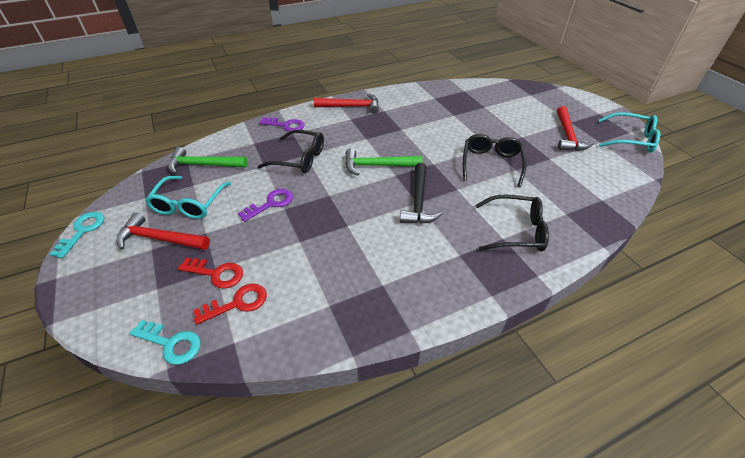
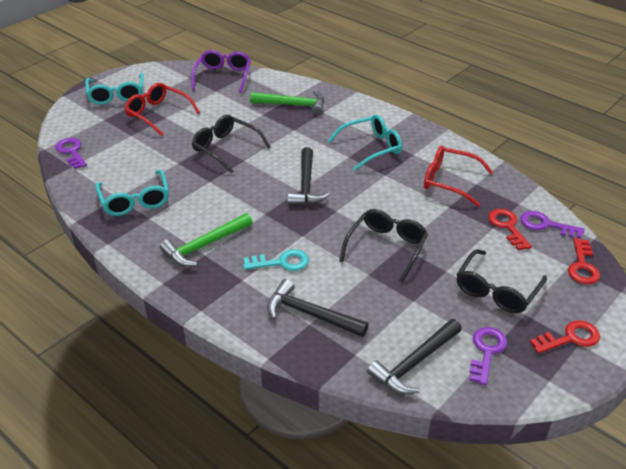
black hammer: [400,163,442,224] = 1 -> [267,279,369,337] [288,147,330,205] [367,319,462,395] = 3
purple glasses: none = 0 -> [191,50,251,93] = 1
purple key: [238,189,293,222] [259,117,305,132] = 2 -> [55,138,87,169] [469,327,507,385] [520,211,585,239] = 3
red glasses: none = 0 -> [124,83,200,136] [424,146,493,207] = 2
red hammer: [116,213,210,250] [314,93,379,114] [557,106,594,151] = 3 -> none = 0
red key: [178,258,243,289] [193,284,267,325] = 2 -> [488,209,532,251] [530,320,600,354] [568,238,600,284] = 3
turquoise glasses: [145,176,232,219] [599,112,660,153] = 2 -> [85,73,144,105] [95,170,169,216] [328,114,402,171] = 3
turquoise key: [50,212,105,258] [129,320,201,365] = 2 -> [243,249,309,271] = 1

